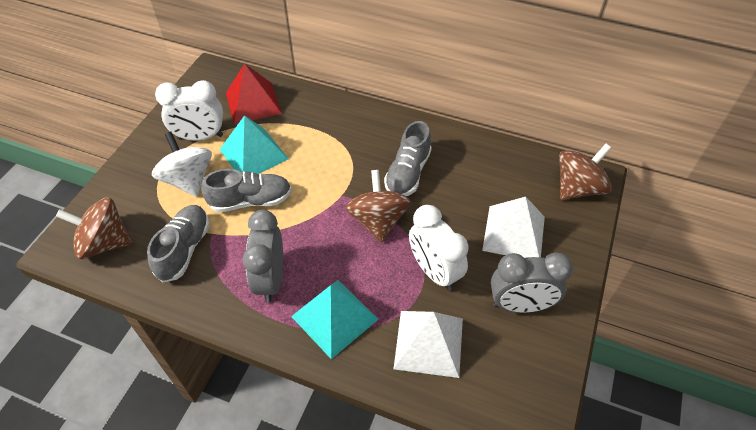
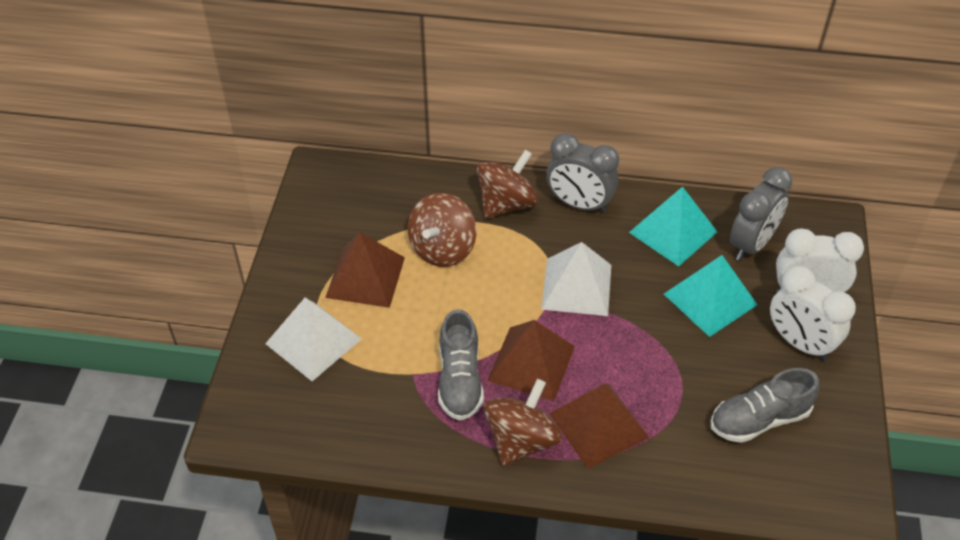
brown pyramid: none = 0 -> [325,233,405,308] [487,320,575,401] [549,383,649,469] = 3
grey shoe: [147,205,210,282] [201,169,292,212] [384,121,432,196] = 3 -> [438,309,484,421] [711,368,819,443] = 2
red pyramid: [226,63,282,124] = 1 -> none = 0
white spinning top: [152,132,212,197] = 1 -> none = 0

